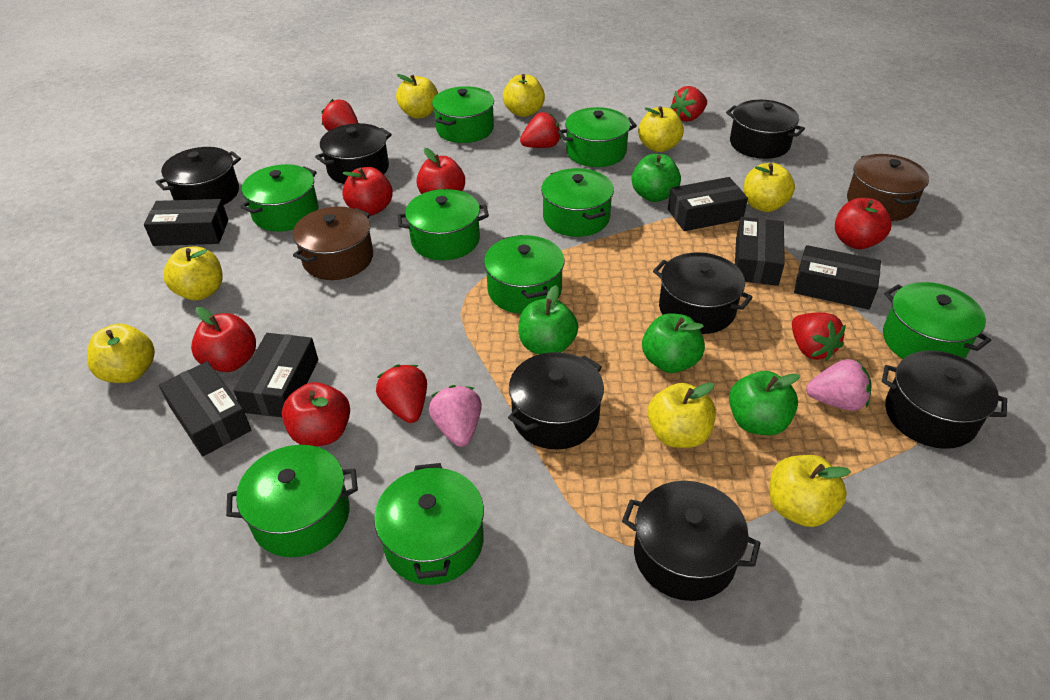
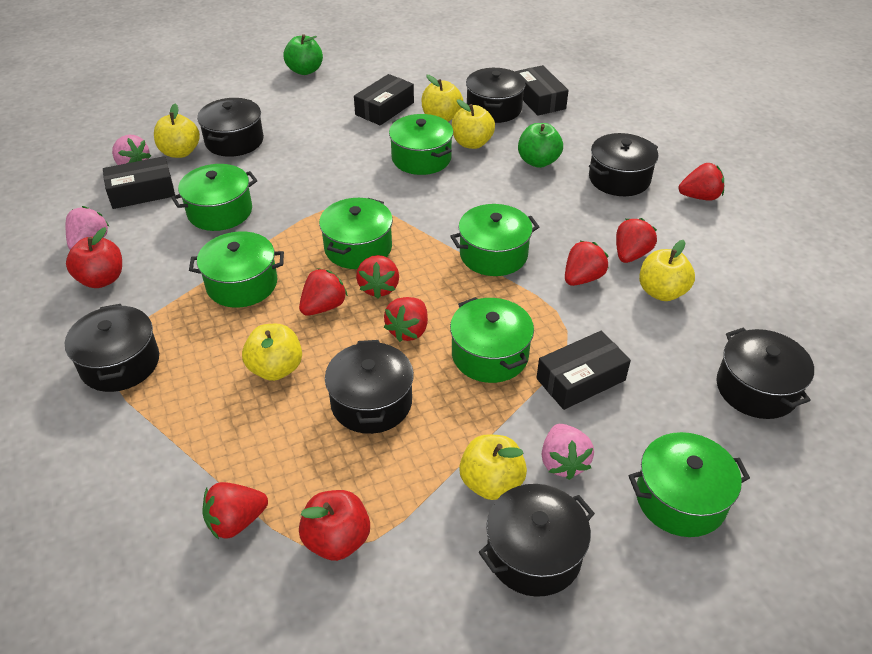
black box: [144,199,228,246] [159,361,251,456] [233,333,318,417] [668,177,748,231] [735,217,785,286] [794,245,881,310] = 6 -> [103,156,175,209] [354,74,414,125] [515,65,569,116] [536,331,631,410] = 4
brown pot: [293,207,373,280] [847,154,929,221] = 2 -> none = 0
green apple: [518,285,578,354] [632,154,681,202] [642,313,705,373] [729,371,800,435] = 4 -> [283,34,323,75] [518,123,563,168] = 2
green pot: [226,445,358,557] [240,164,319,232] [374,463,484,585] [397,189,489,260] [432,86,494,143] [484,235,564,314] [541,168,614,237] [558,107,637,167] [883,282,991,359] = 9 -> [171,164,257,231] [189,232,284,307] [319,198,393,269] [389,114,453,175] [450,204,539,276] [450,297,534,383] [629,432,750,537] = 7
pink strawberry: [429,385,482,447] [806,359,872,411] = 2 -> [66,206,110,250] [112,135,151,165] [542,424,594,480] = 3
red apple: [191,307,256,372] [282,382,350,447] [342,167,393,216] [417,148,465,194] [835,198,891,249] = 5 -> [66,227,122,288] [299,490,370,561] = 2
red strawberry: [322,99,358,131] [376,364,427,423] [520,112,561,148] [670,86,707,122] [792,312,846,361] = 5 -> [202,482,268,540] [299,268,348,316] [356,255,399,299] [384,297,428,342] [565,241,609,286] [616,218,657,263] [679,163,724,201] = 7
yellow apple: [87,324,155,383] [163,246,223,301] [396,74,438,119] [503,74,545,117] [638,106,684,152] [648,382,716,448] [744,163,795,212] [770,455,851,527] = 8 -> [154,104,200,158] [242,324,302,381] [422,75,463,122] [452,100,495,149] [459,434,527,500] [639,240,695,301] = 6

